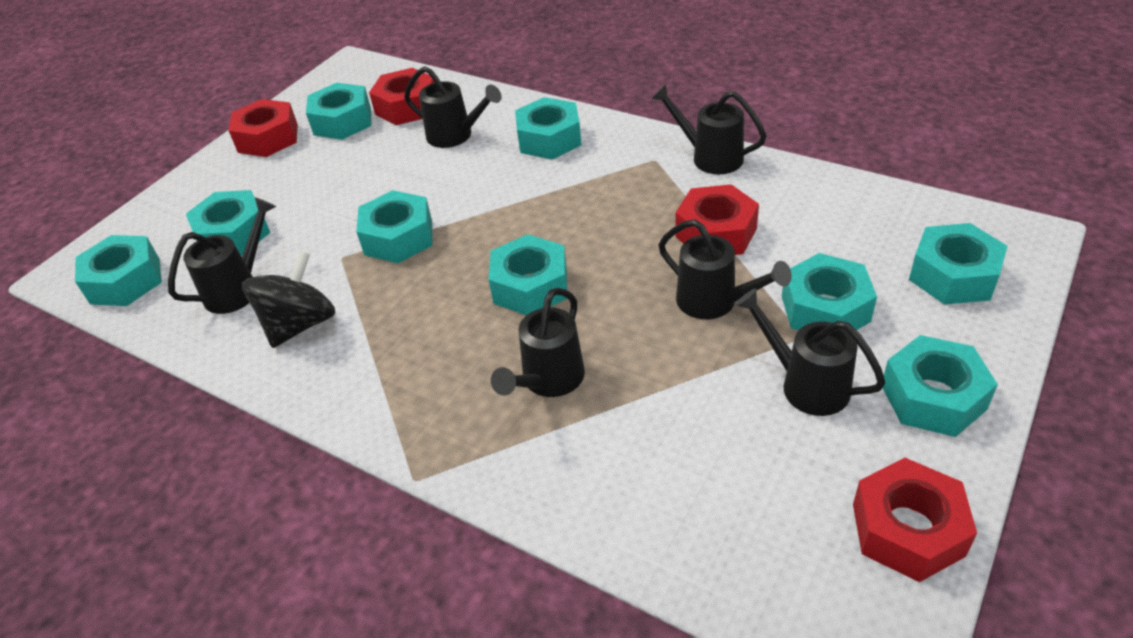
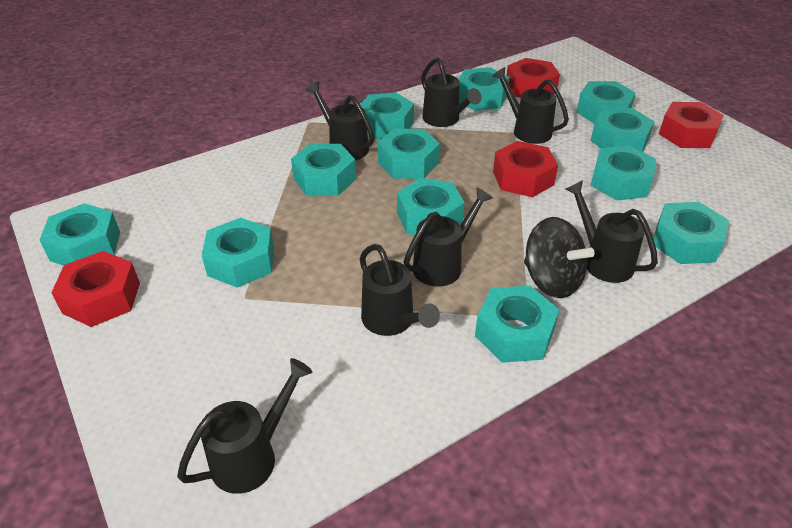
black watering can: [168,197,276,314] [404,66,502,148] [491,288,585,397] [651,84,766,174] [658,219,792,319] [735,288,886,416] = 6 -> [177,358,313,494] [306,81,374,160] [360,244,440,336] [404,187,493,287] [421,58,481,127] [492,67,569,144] [566,180,658,283] = 7
turquoise nut: [75,235,162,306] [186,190,270,255] [306,83,371,140] [356,190,433,263] [489,234,567,315] [515,97,581,160] [782,253,877,330] [883,335,998,437] [909,223,1007,305] = 9 -> [39,203,120,266] [202,218,274,288] [291,144,356,196] [360,92,414,139] [378,128,440,179] [397,178,465,235] [458,67,510,111] [475,286,559,363] [576,81,636,124] [590,108,655,152] [590,145,656,201] [653,202,729,264] = 12

